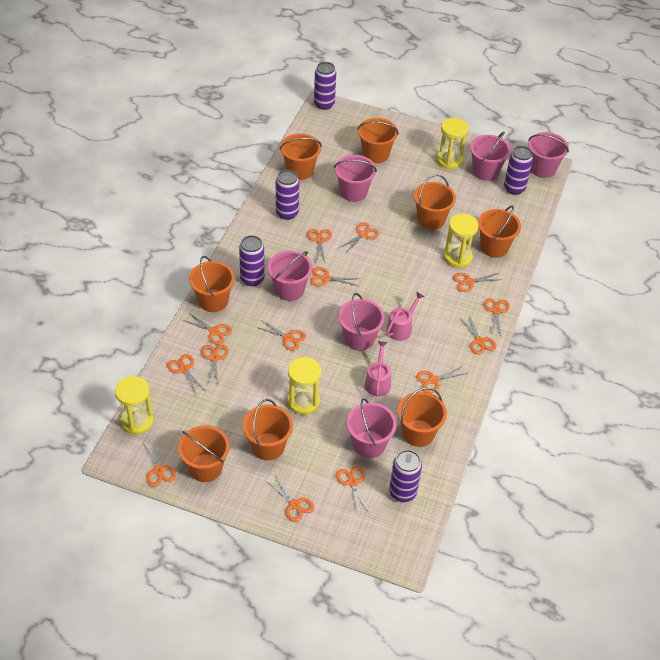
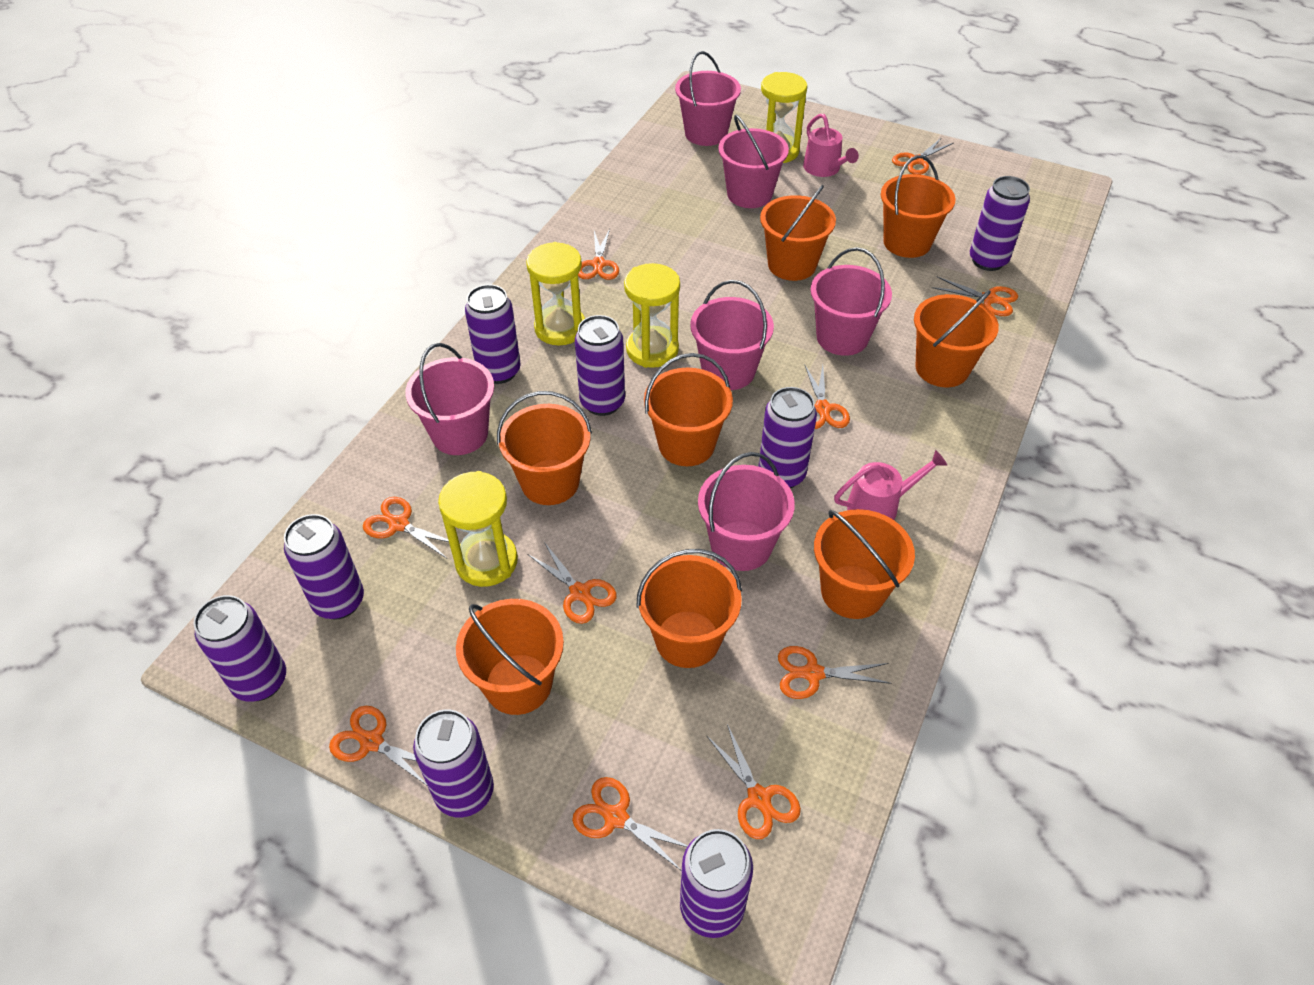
orange scissors: [142,439,176,487] [167,354,206,394] [183,313,232,345] [201,345,228,386] [256,320,306,351] [266,476,314,522] [307,229,332,262] [310,267,359,287] [336,466,369,514] [339,222,379,254] [416,366,468,393] [453,273,502,292] [460,315,496,355] [484,298,510,336] = 14 -> [329,706,427,785] [363,497,449,558] [527,542,617,624] [572,777,688,871] [578,229,619,280] [706,724,801,839] [778,646,892,699] [805,365,850,429] [892,138,954,175] [932,277,1018,316] = 10
purple can: [239,235,265,286] [276,170,299,220] [314,62,336,110] [389,450,422,502] [504,146,533,195] = 5 -> [194,595,286,702] [284,514,364,620] [413,709,494,818] [465,284,520,384] [575,315,625,416] [680,829,753,938] [758,387,817,489] [970,176,1030,271] = 8

